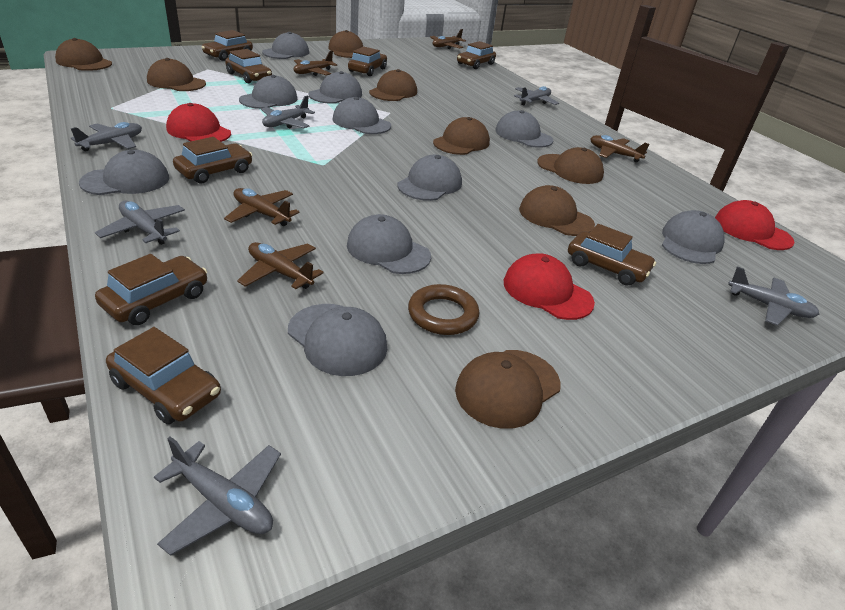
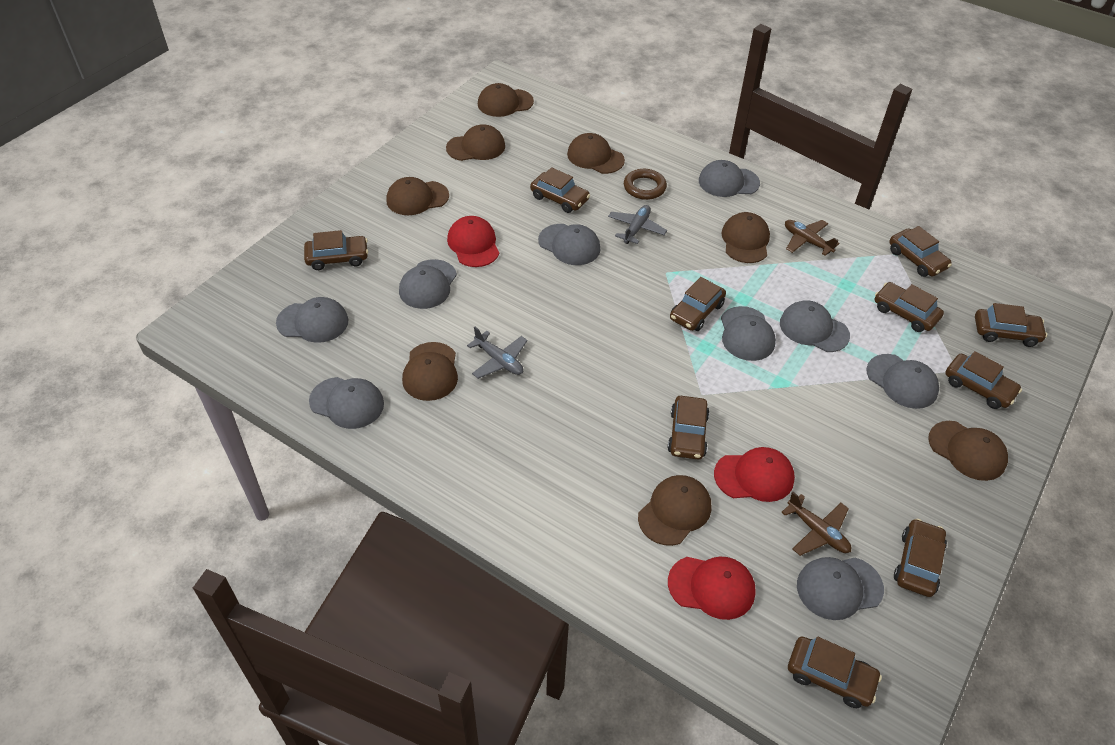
brown car: [95,254,207,325] [106,327,221,424] [173,137,252,184] [202,30,253,61] [225,49,272,83] [348,46,387,76] [457,41,496,69] [568,224,656,286] = 8 -> [304,230,368,270] [530,167,590,213] [668,396,709,459] [670,277,726,331] [788,636,882,708] [875,282,944,332] [889,226,952,277] [894,519,947,597] [945,351,1022,409] [975,303,1047,347] = 10
brown plane: [224,188,300,226] [237,242,324,289] [294,51,337,76] [430,29,466,49] [590,135,649,162] = 5 -> [781,492,851,556] [785,220,840,256] = 2
grey cap: [79,150,169,195] [239,75,297,109] [262,32,309,59] [288,304,387,376] [308,71,362,104] [332,97,391,134] [347,214,431,274] [397,155,462,201] [495,110,553,148] [662,210,725,264] = 10 -> [276,297,348,343] [309,377,384,429] [399,259,457,309] [538,224,601,265] [699,160,760,197] [721,306,776,361] [780,300,850,352] [797,557,884,620] [866,354,939,409] = 9
grey plane: [71,122,142,151] [95,201,185,245] [154,436,281,556] [261,96,315,129] [514,86,559,106] [728,266,819,326] = 6 -> [467,327,528,379] [608,205,667,244] = 2

